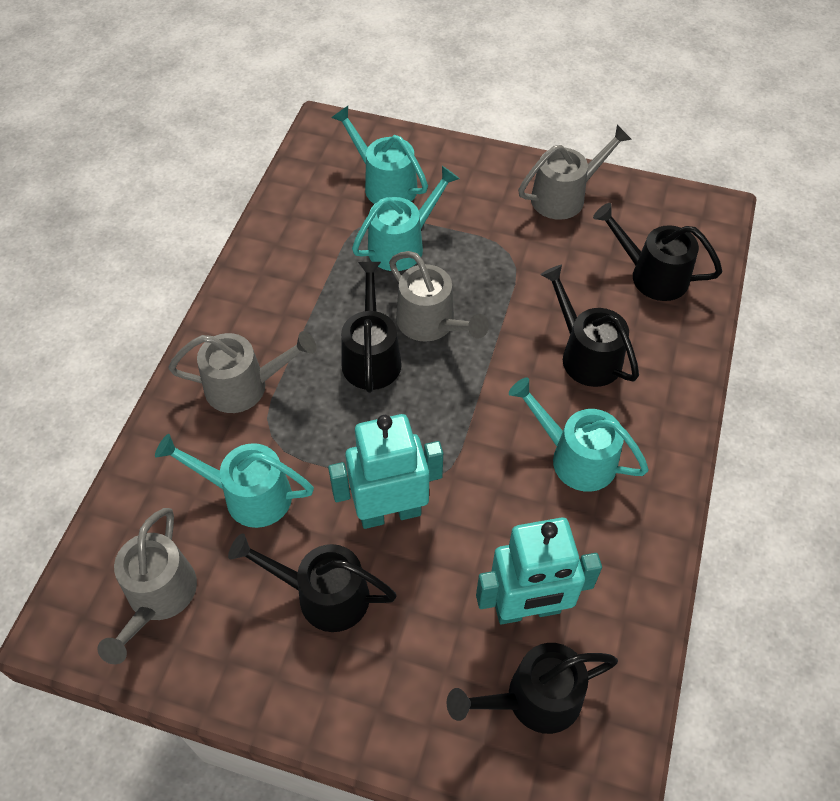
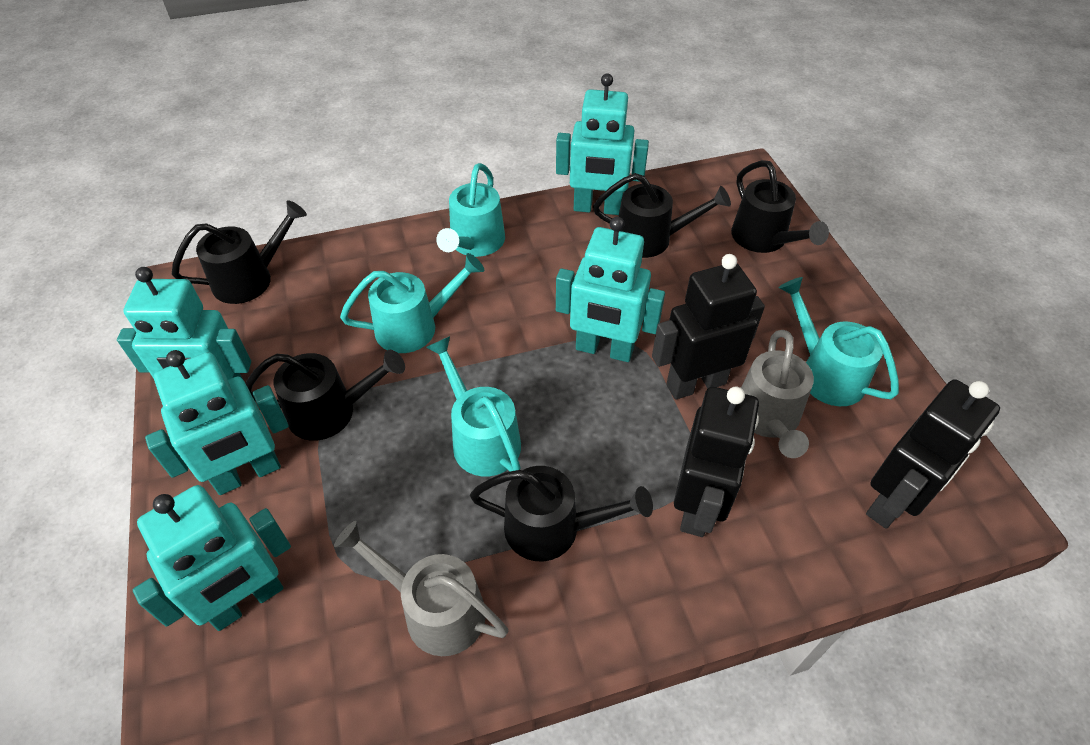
black robot: none = 0 -> [652,254,765,399] [674,386,759,537] [866,379,1000,529] = 3
grey watering can: [97,508,197,664] [168,331,316,413] [389,251,489,342] [518,125,632,220] = 4 -> [334,521,509,656] [741,330,814,458] = 2
turquoise robot: [328,414,443,529] [476,517,602,624] = 2 -> [117,267,251,380] [133,485,291,631] [145,350,289,495] [556,73,649,215] [556,217,665,362] = 5

